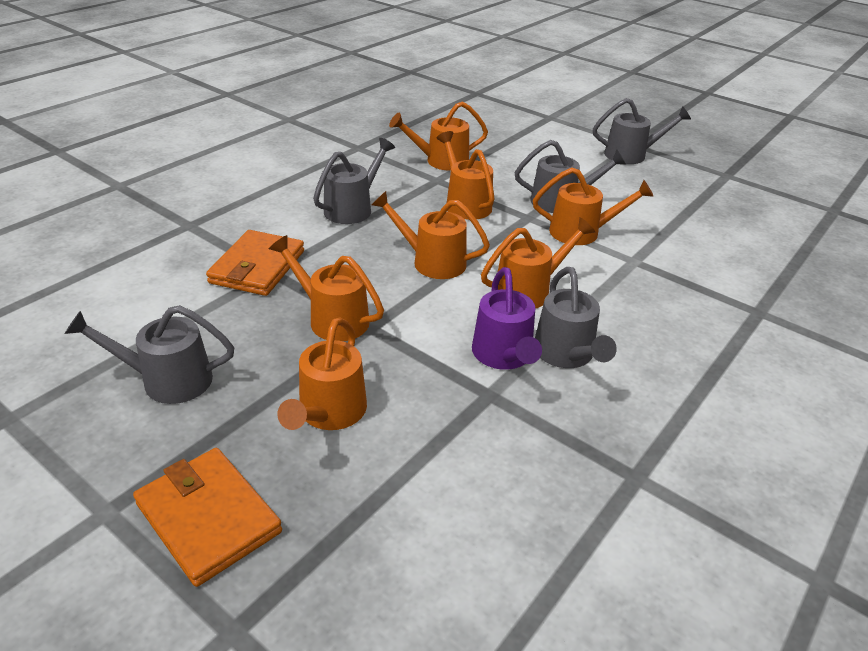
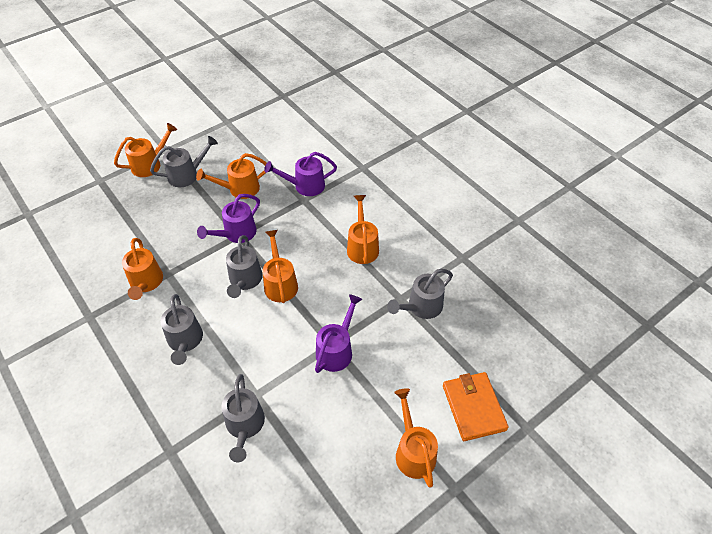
orange wallet: [133,448,282,587] [206,230,304,296] = 2 -> [443,372,509,441] = 1
orange watering can: [269,235,384,341] [277,317,367,430] [372,191,490,279] [389,101,488,171] [437,131,495,220] [481,217,595,309] [533,167,654,245] = 7 -> [114,123,177,177] [122,238,163,300] [196,153,267,199] [263,230,298,303] [347,195,379,264] [394,388,438,488] = 6
purple watering can: [472,267,542,370] = 1 -> [197,194,260,243] [264,152,337,196] [315,294,362,373] = 3

